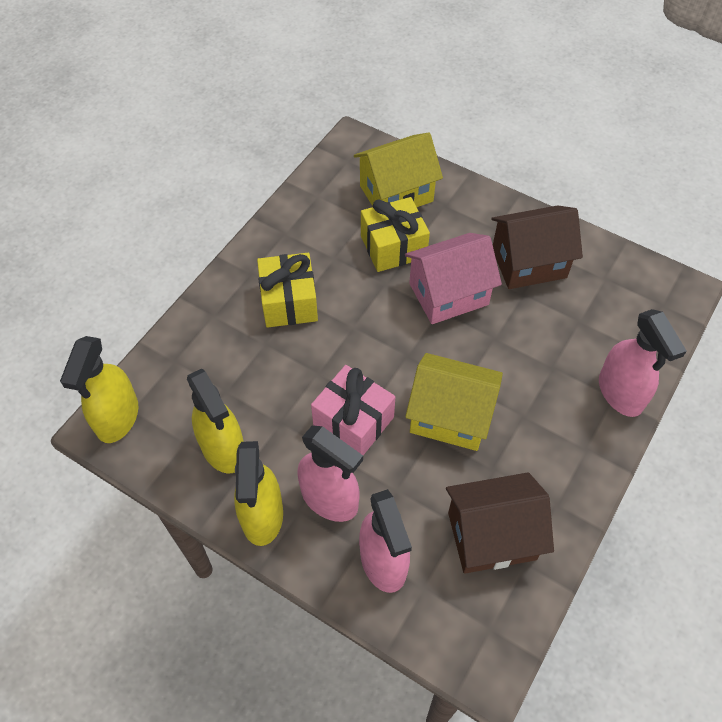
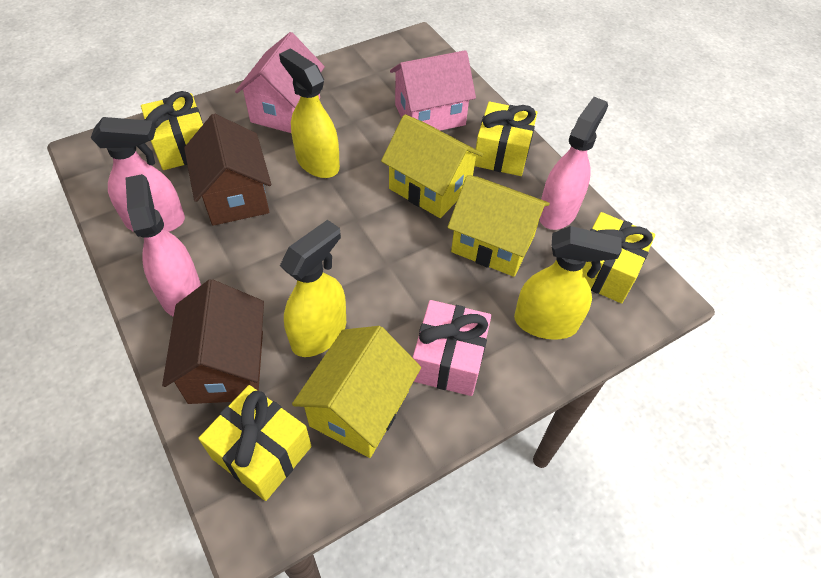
pink house: [405,233,502,324] = 1 -> [235,32,325,133] [390,50,476,131] = 2
yellow gift: [257,253,318,328] [361,197,430,272] = 2 -> [141,91,203,170] [198,385,311,501] [475,102,538,176] [582,212,655,303] = 4
yellow house: [354,132,443,207] [405,353,503,451] = 2 -> [292,326,421,458] [381,114,483,218] [448,175,550,277] = 3

